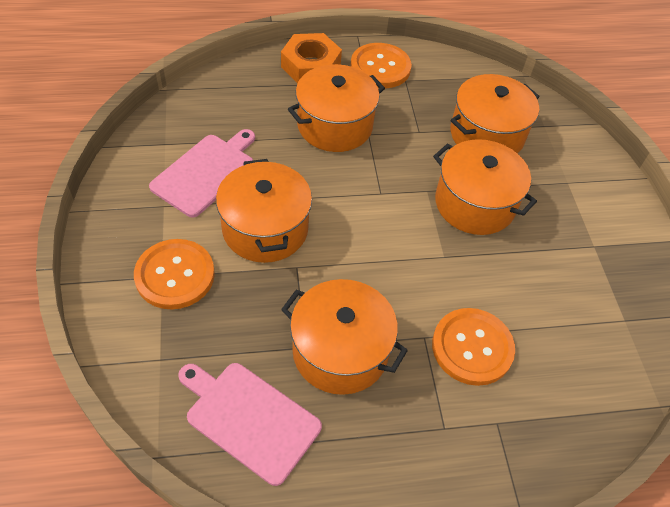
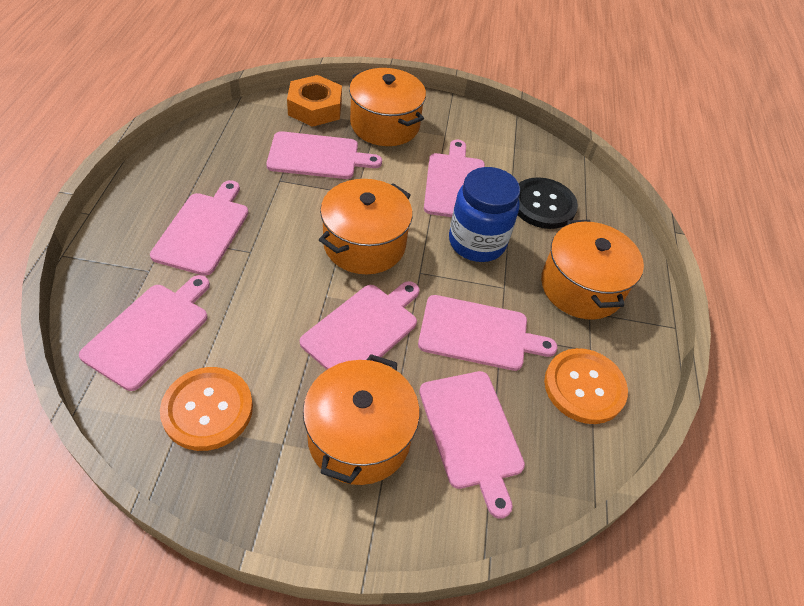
black button: none = 0 -> [518,177,578,229] = 1
blue jar: none = 0 -> [449,167,520,262] = 1
orange button: [134,239,215,310] [350,43,412,88] [432,308,515,386] = 3 -> [160,367,253,451] [544,348,628,424] = 2
orange pot: [216,159,312,263] [281,279,408,395] [288,64,385,152] [433,139,537,235] [450,74,540,153] = 5 -> [303,354,420,485] [319,179,412,274] [349,68,426,146] [541,220,644,320] = 4
pink cutting board: [149,129,255,217] [178,363,322,486] = 2 -> [79,275,210,391] [150,180,249,276] [266,131,382,179] [300,281,420,370] [418,295,558,371] [419,371,525,519] [424,140,485,217] = 7

